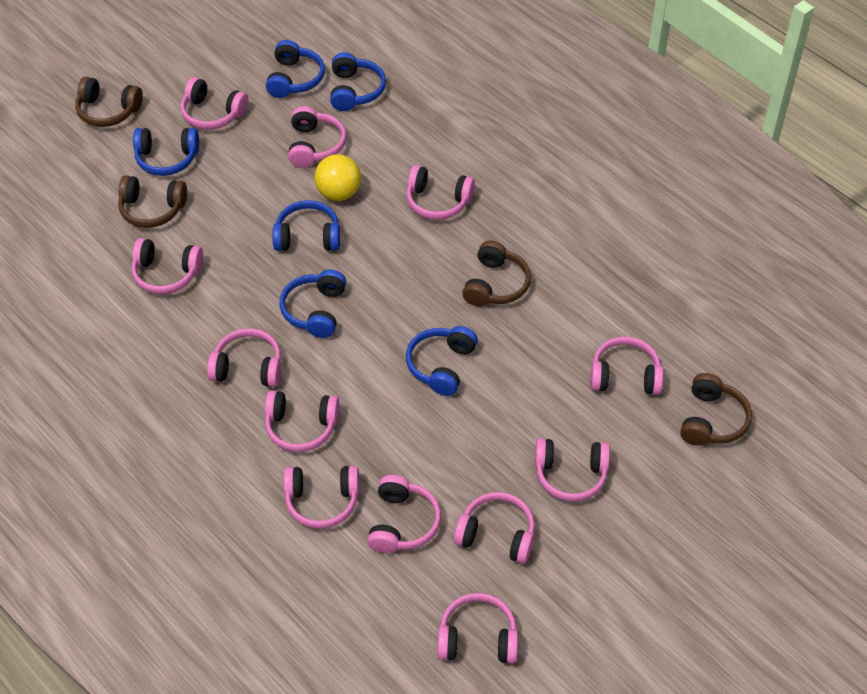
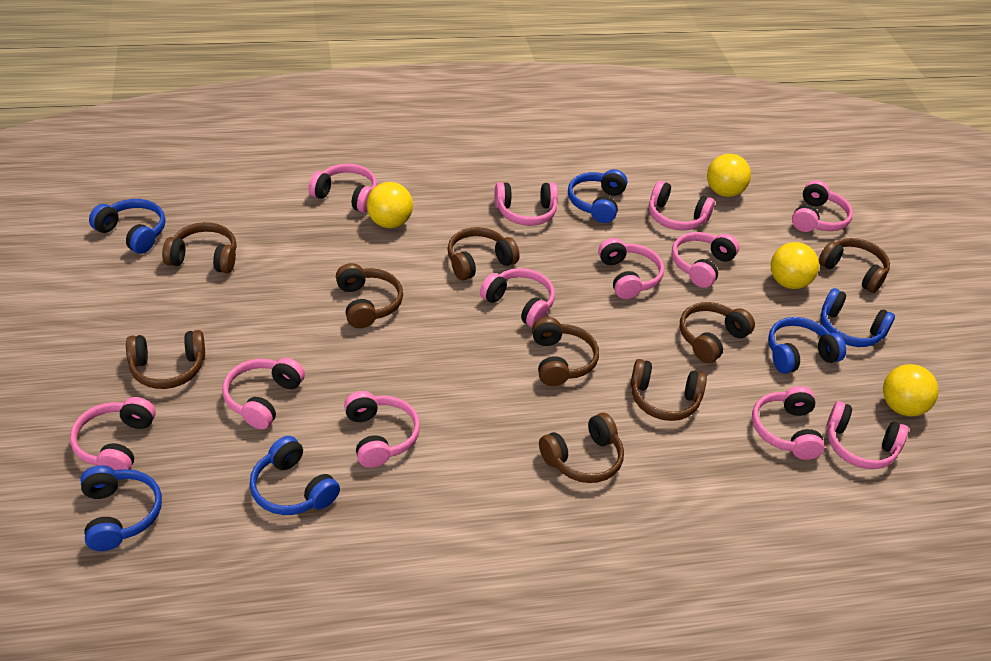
brown headphones: [75,77,143,127] [118,175,187,228] [462,240,531,307] [680,373,752,446] = 4 -> [126,330,205,389] [162,222,237,273] [336,263,403,328] [447,227,520,281] [532,317,599,386] [539,413,624,483] [630,359,707,421] [680,302,755,363] [819,238,890,293] = 9
yellow ball: [314,154,361,201] = 1 -> [367,182,413,228] [707,154,751,197] [771,242,819,289] [883,364,938,416] = 4

